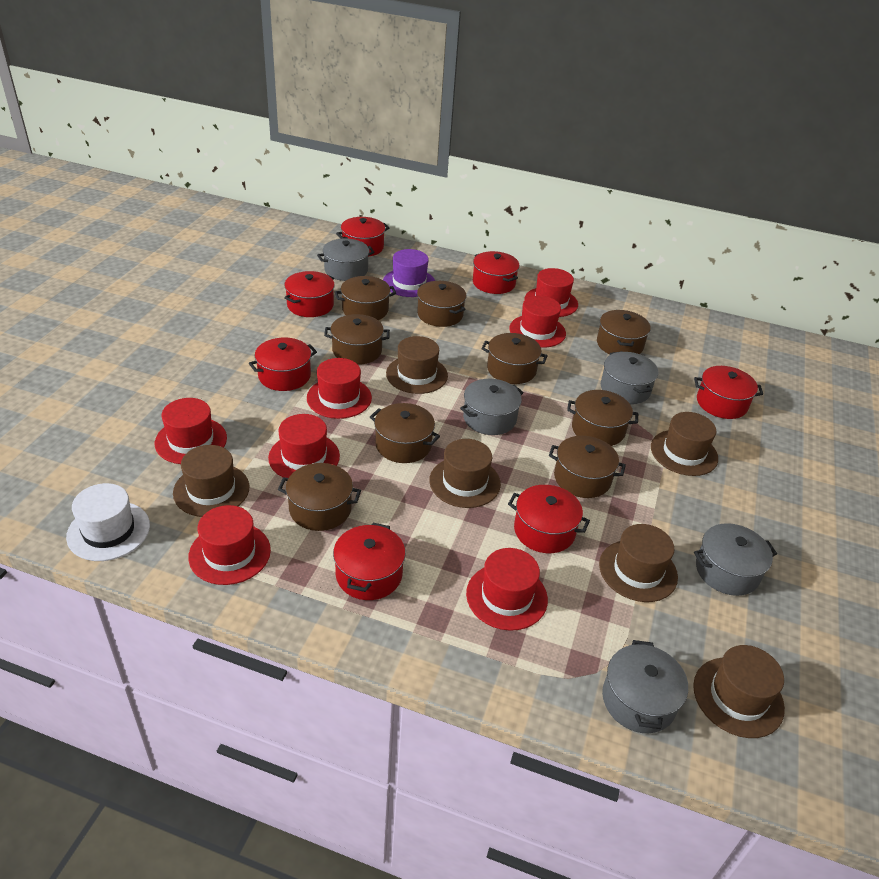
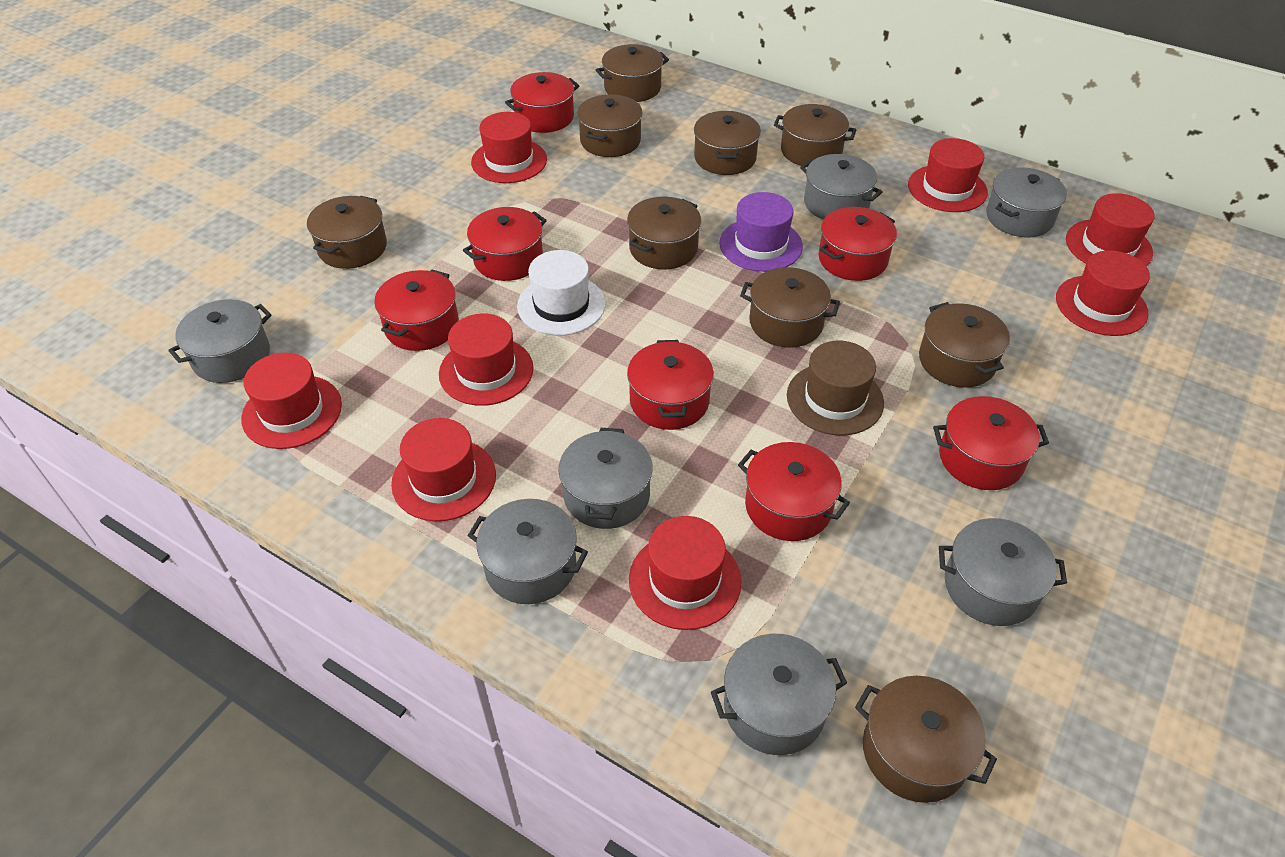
brown hat: [173,445,249,517] [386,336,448,394] [429,439,501,508] [599,524,678,602] [651,412,718,476] [693,645,785,738] = 6 -> [787,341,884,435] = 1
grey pot: [317,239,375,281] [460,379,524,435] [601,351,658,404] [602,640,688,733] [694,523,777,596] = 5 -> [168,299,272,383] [467,499,588,604] [558,428,653,529] [711,634,847,755] [800,154,883,220] [939,518,1067,626] [986,167,1067,238] = 7
red hat: [155,398,227,464] [188,505,271,585] [268,414,340,478] [307,358,372,419] [466,548,548,631] [509,296,566,348] [524,268,578,317] = 7 -> [241,353,342,449] [391,418,496,521] [439,313,534,406] [471,112,547,183] [629,516,741,630] [908,138,988,212] [1056,250,1150,336] [1066,193,1155,266] = 8

